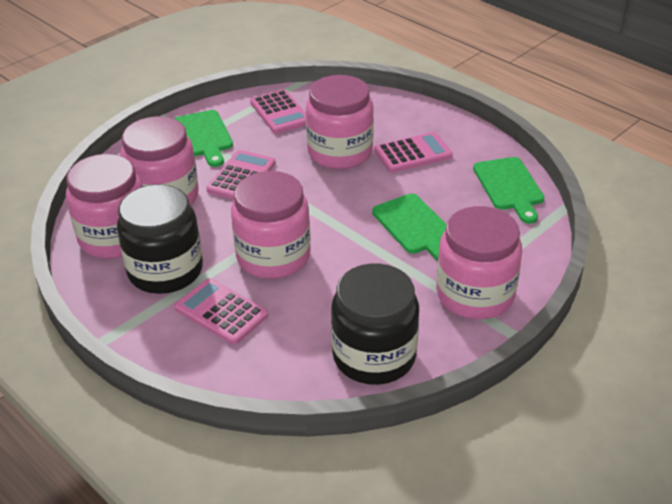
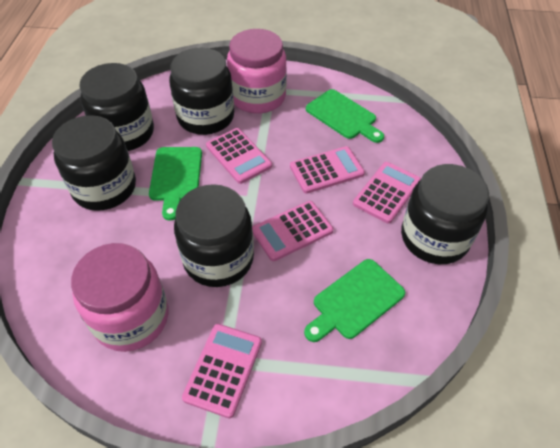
black jar: [117,184,203,294] [331,263,419,385] = 2 -> [52,115,136,211] [79,63,154,151] [169,48,234,135] [174,184,254,287] [401,164,489,264] = 5
pink calculator: [175,278,268,345] [206,150,276,199] [250,90,306,134] [374,132,453,173] = 4 -> [182,324,262,418] [206,128,272,184] [252,201,333,261] [290,146,365,194] [353,162,421,224] = 5
pink jar: [66,154,143,259] [120,116,199,205] [231,171,311,279] [306,75,374,169] [436,206,522,319] = 5 -> [71,243,169,352] [227,29,287,114] = 2

